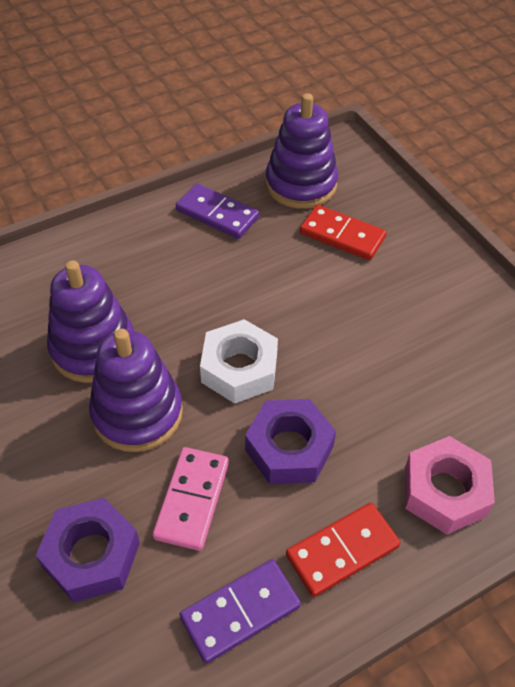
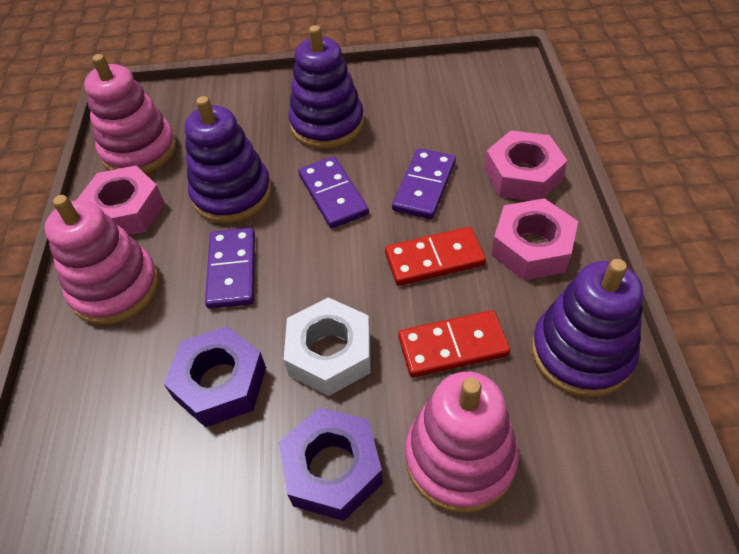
pink domino: [152,447,229,551] = 1 -> none = 0
pink nut: [405,436,495,534] = 1 -> [77,165,165,235] [484,131,567,201] [491,198,578,280] = 3
pink stacking toy: none = 0 -> [44,195,159,325] [84,54,177,174] [405,372,519,513] = 3
purple domino: [176,183,259,239] [180,559,301,663] = 2 -> [205,228,255,309] [299,156,369,228] [392,148,456,219] = 3

